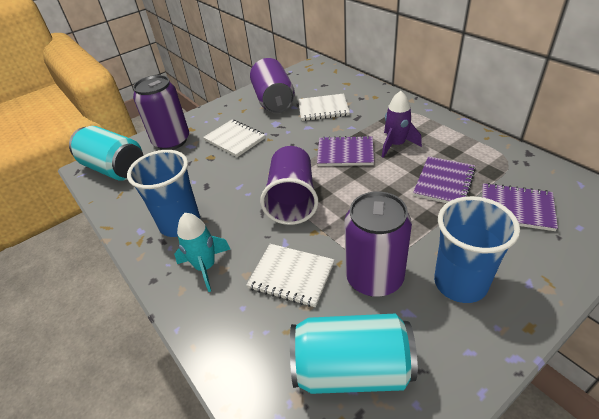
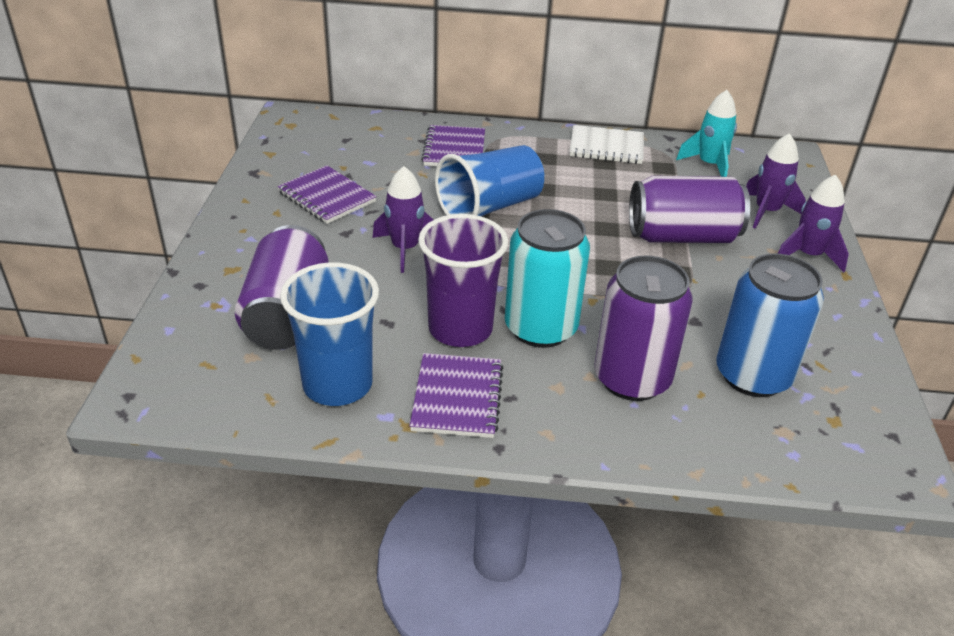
blue can: none = 0 -> [717,254,824,397] = 1
purple rocket: [382,91,422,158] = 1 -> [373,166,433,273] [746,133,806,229] [778,175,849,272] = 3
turquoise can: [69,126,143,181] [290,314,418,394] = 2 -> [505,209,590,348] = 1
white notebook: [203,120,266,157] [246,244,335,307] [298,94,350,121] = 3 -> [569,125,644,164] = 1

